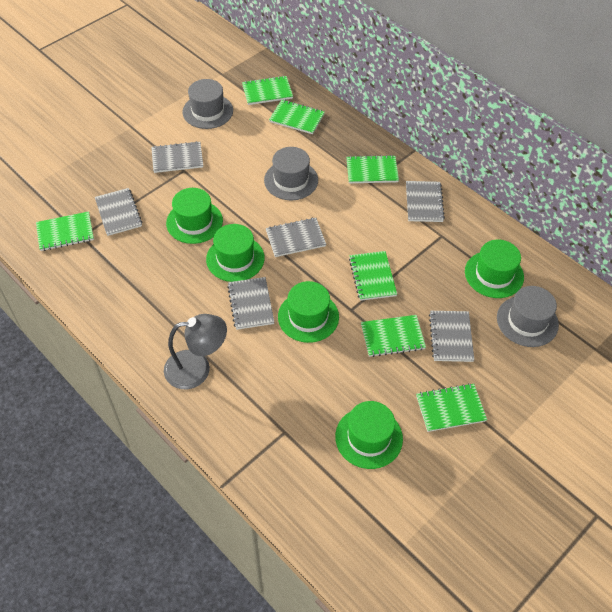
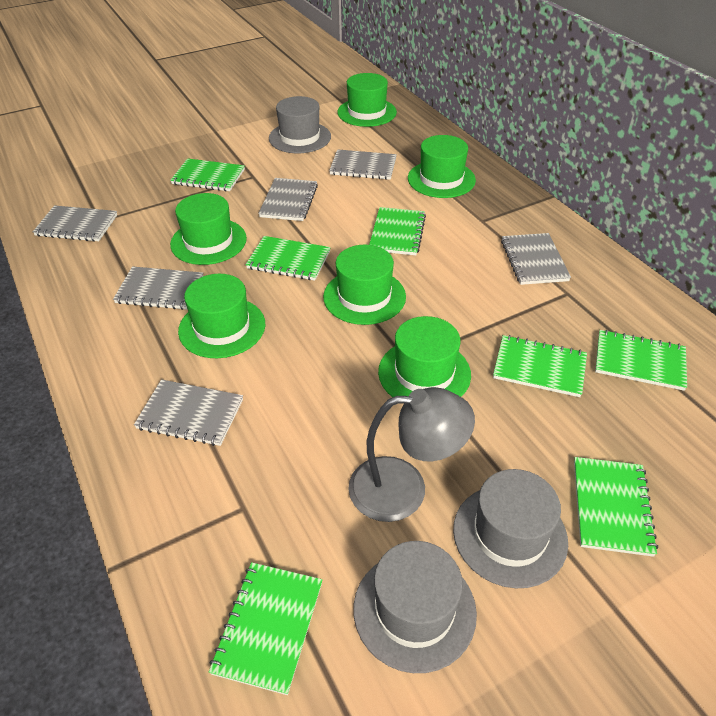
green hat: [166,188,223,244] [206,224,265,282] [278,281,339,343] [335,401,403,469] [465,240,524,298] = 5 -> [170,193,247,265] [178,274,265,358] [323,245,406,325] [338,73,397,127] [378,316,471,397] [408,135,476,198] = 6

